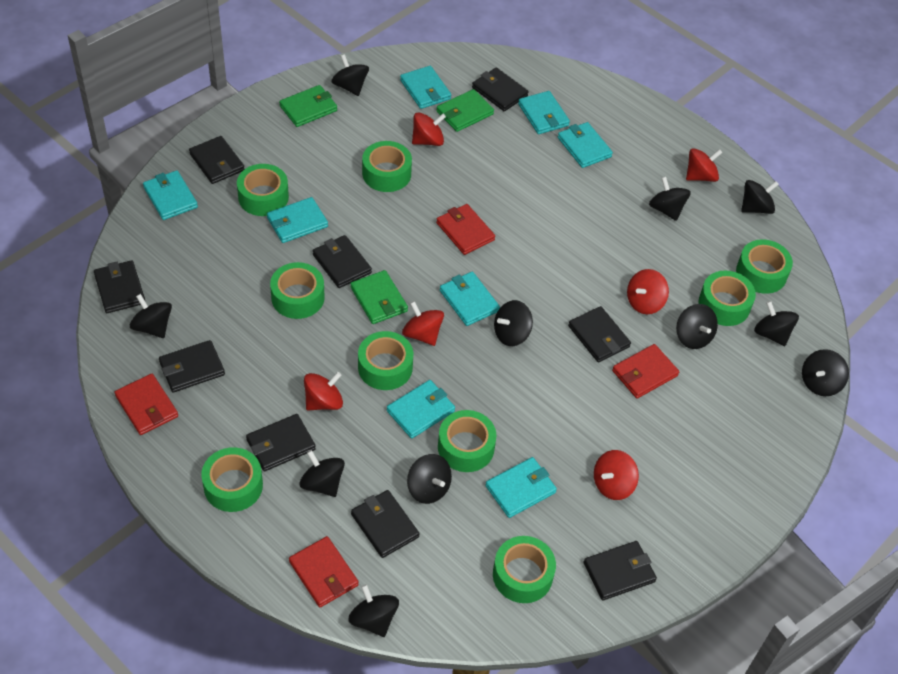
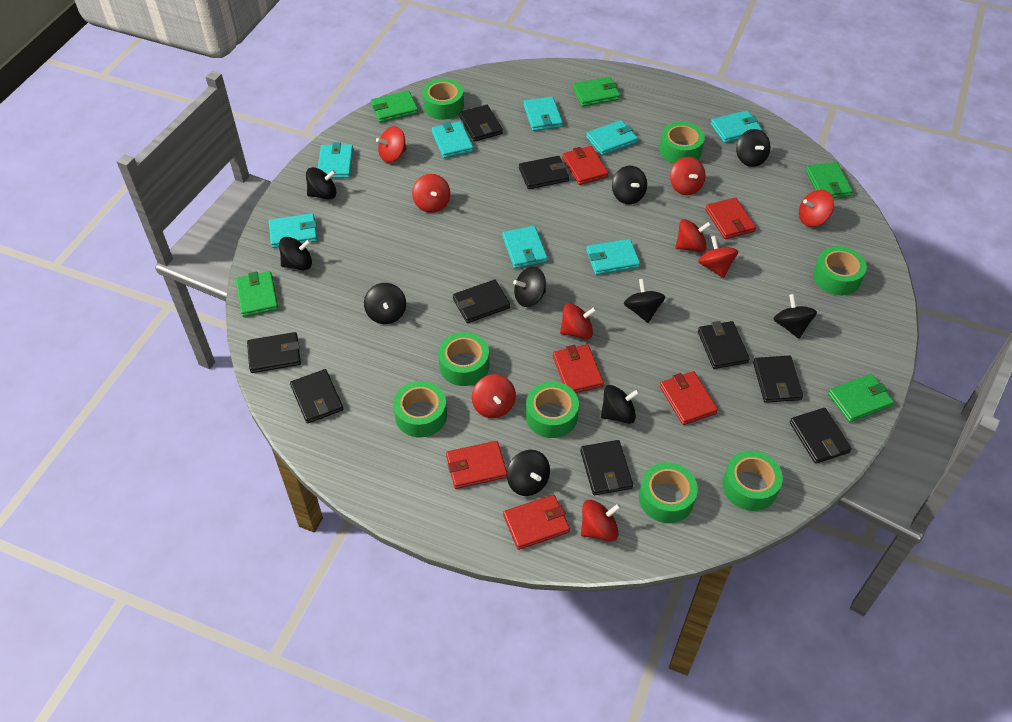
black spinning top: [130,294,172,338] [300,450,345,497] [331,54,369,96] [348,584,399,637] [407,454,452,504] [494,300,533,346] [649,177,691,221] [676,304,718,349] [741,180,779,214] [754,301,799,346] [802,349,849,396] = 11 -> [279,237,312,271] [306,167,336,200] [364,283,406,324] [507,450,550,496] [513,267,546,307] [601,385,640,424] [612,166,647,204] [624,279,665,323] [736,129,770,167] [774,294,817,339] = 10
green tape: [201,447,263,512] [237,164,289,216] [270,262,325,319] [358,331,413,390] [362,141,412,192] [438,410,496,472] [493,536,556,603] [698,271,756,326] [736,239,793,294] = 9 -> [393,381,447,438] [422,79,464,120] [438,332,489,386] [526,382,579,438] [639,462,698,523] [659,122,705,164] [722,451,783,511] [813,246,867,296] = 8
green wallet: [279,85,337,127] [350,270,408,324] [436,89,494,132] = 3 -> [236,271,278,317] [371,91,418,123] [573,77,620,107] [806,162,853,198] [828,374,894,422] = 5
red spinning top: [304,372,343,411] [402,301,444,346] [412,112,446,146] [594,450,639,500] [627,269,669,314] [686,148,723,182] = 6 -> [376,126,407,163] [412,174,450,213] [472,374,516,418] [560,303,597,339] [581,500,621,542] [670,157,705,195] [675,219,711,252] [698,236,738,278] [799,190,834,227] = 9
red wallet: [114,374,178,435] [289,536,359,607] [436,204,495,255] [612,344,679,398] = 4 -> [446,441,507,489] [503,495,570,550] [553,344,604,393] [562,146,609,185] [660,371,718,425] [706,197,756,239] = 6

